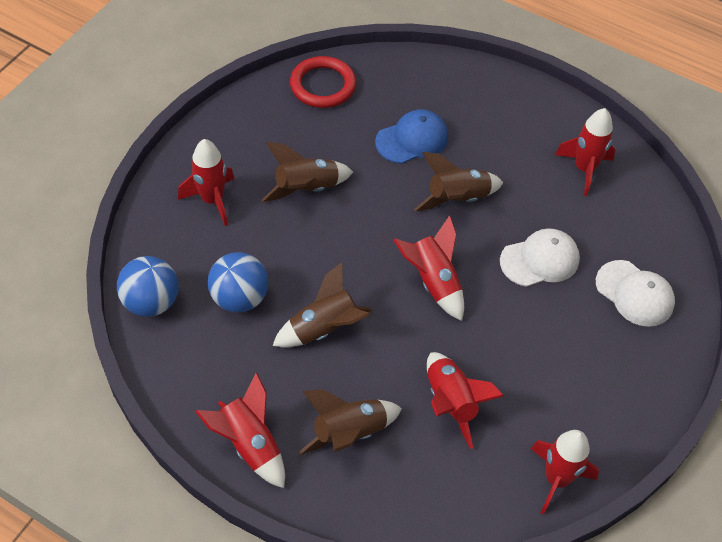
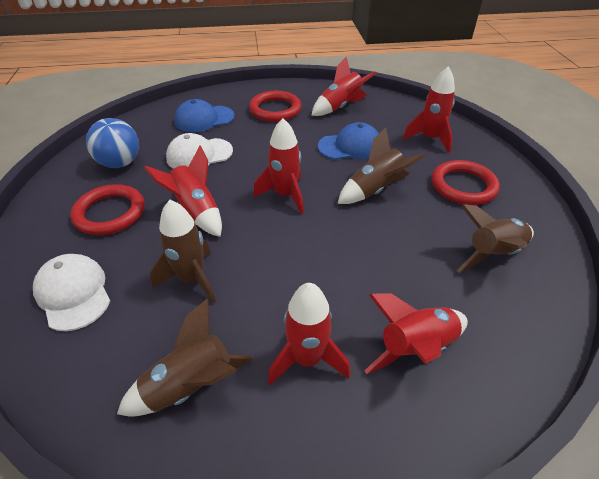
blue ball: [117,256,178,317] [208,252,268,313] = 2 -> [86,118,139,168] = 1
blue cap: [375,109,448,164] = 1 -> [174,99,235,133] [318,122,379,160] = 2
red ring: [290,56,356,108] = 1 -> [70,184,144,235] [249,91,301,122] [432,160,500,205] = 3

